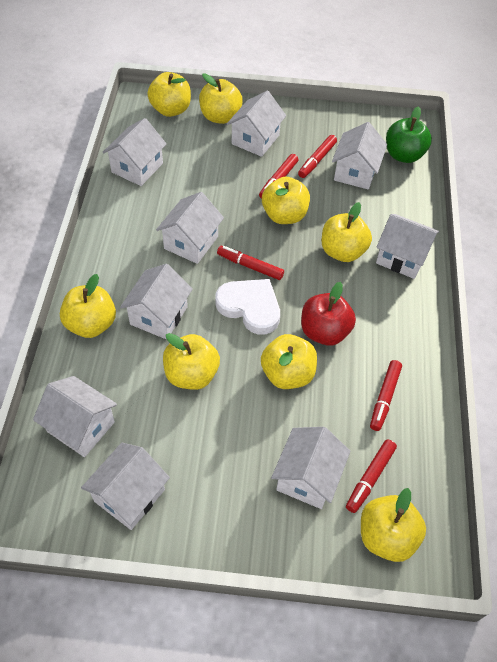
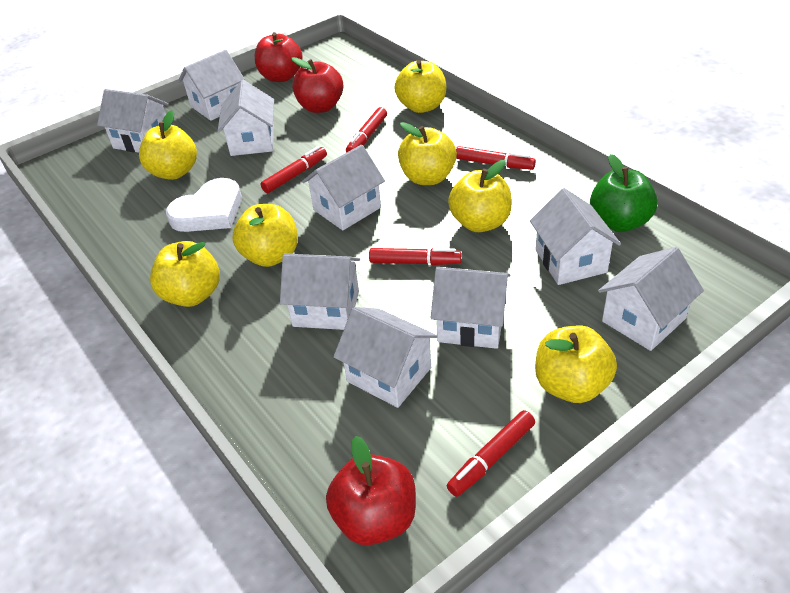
red apple: [301,282,356,345] = 1 -> [255,32,303,82] [291,57,344,113] [326,436,416,545] = 3
yellow apple: [60,274,116,338] [147,72,191,117] [163,333,220,390] [199,73,243,124] [261,334,317,389] [262,177,310,224] [321,202,372,262] [361,488,426,562] = 8 -> [139,110,197,180] [150,241,220,307] [232,204,298,267] [394,60,446,113] [398,122,457,185] [448,160,512,232] [535,326,617,403] = 7

